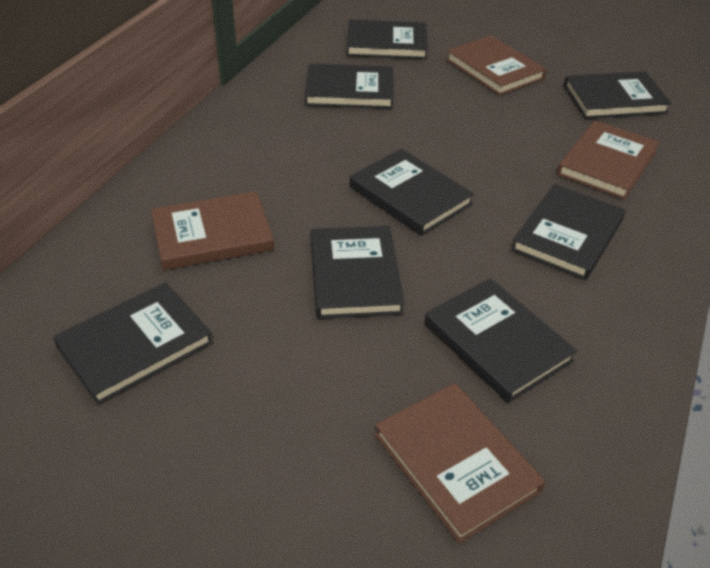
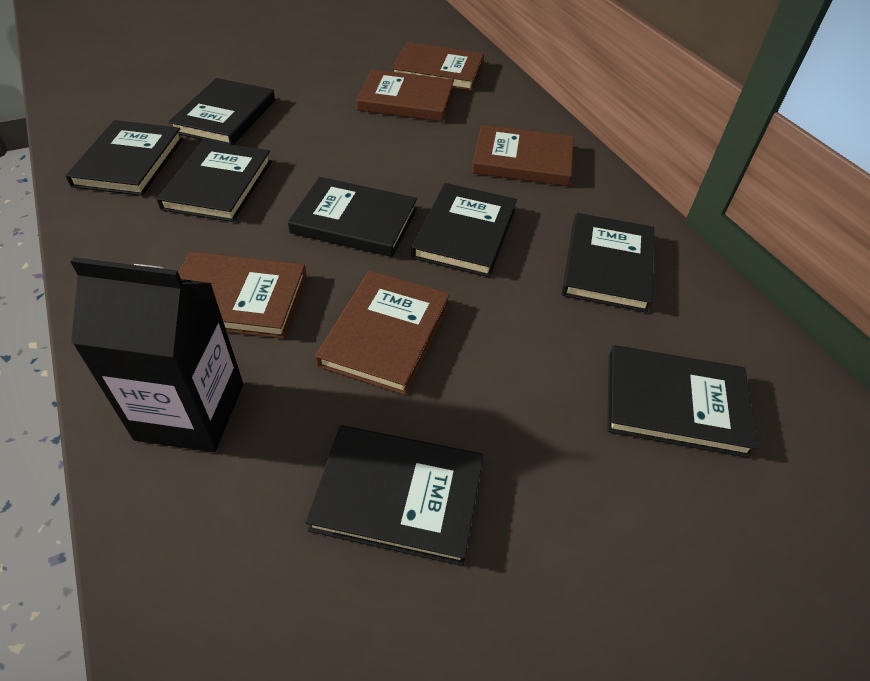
black carton: none = 0 -> [70,257,243,452] = 1
brown book: [151,191,274,270] [375,383,545,544] [446,36,547,95] [557,120,660,200] = 4 -> [178,252,307,339] [315,271,450,395] [356,69,454,122] [392,42,484,91] [472,125,574,186] = 5

